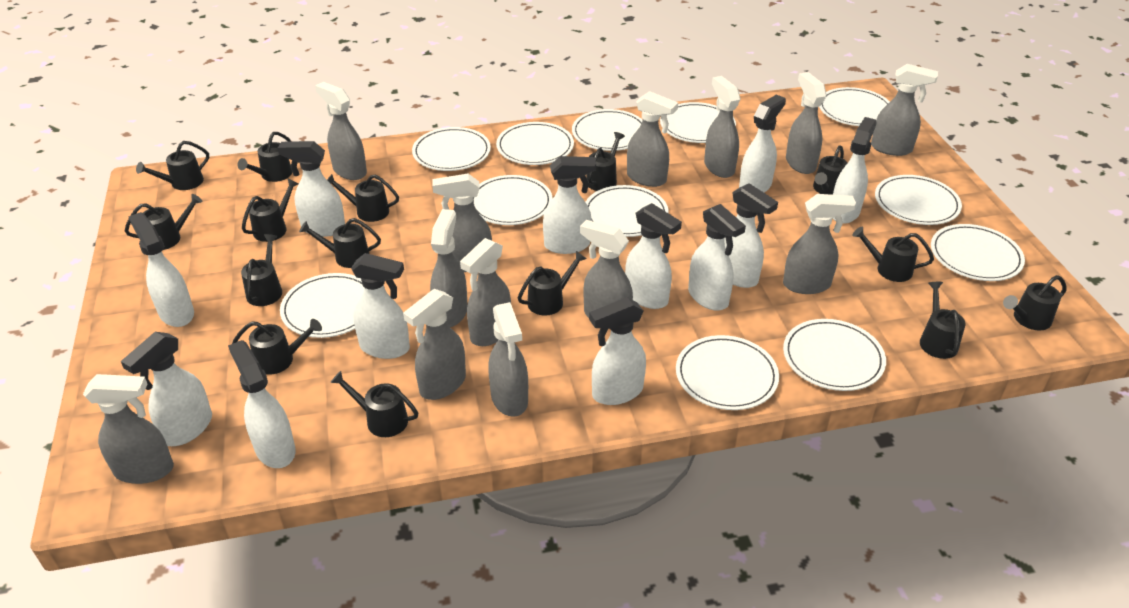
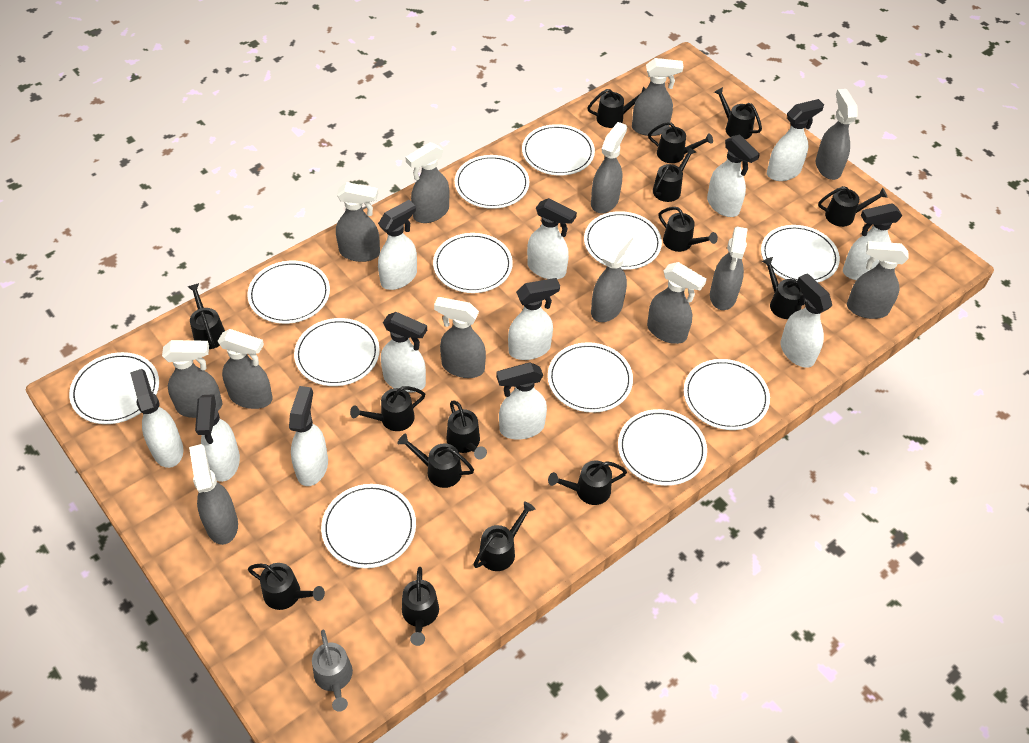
grey watering can: none = 0 -> [312,630,353,712] = 1

